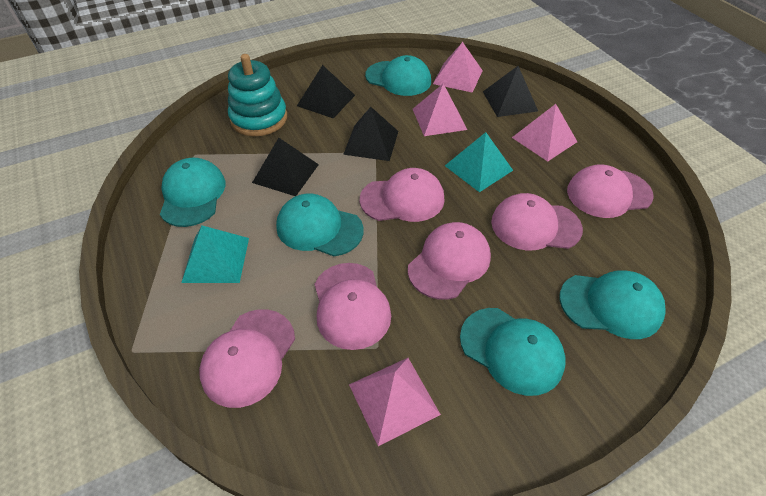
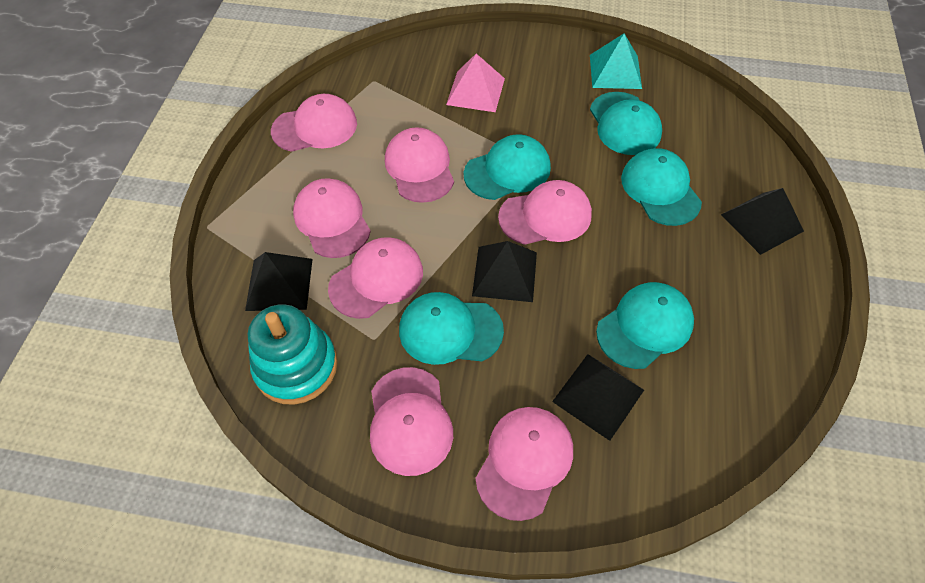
pink cap: [199,309,295,408] [315,263,391,350] [360,168,445,222] [408,222,491,300] [491,193,583,250] [567,164,654,218] = 6 -> [271,94,357,152] [293,178,371,258] [328,237,423,319] [370,367,453,476] [385,127,454,203] [475,407,573,521] [498,180,592,245] = 7
pink pyramid: [349,358,441,446] [413,84,467,136] [433,42,483,93] [512,104,577,162] = 4 -> [446,54,505,112] = 1
turquoise pyramid: [181,225,249,283] [445,132,513,192] = 2 -> [590,34,642,89] = 1

